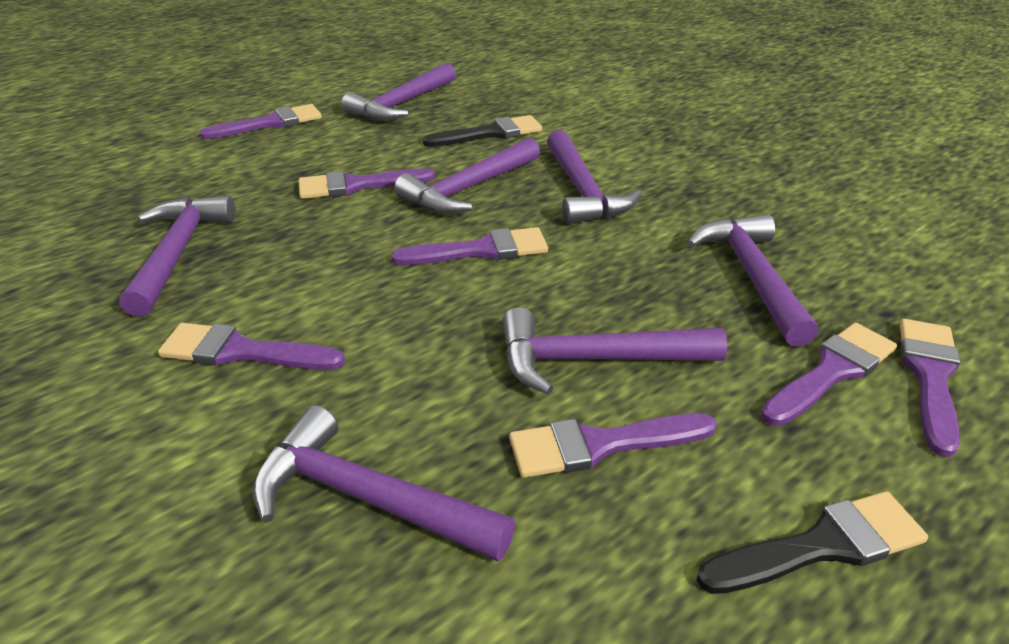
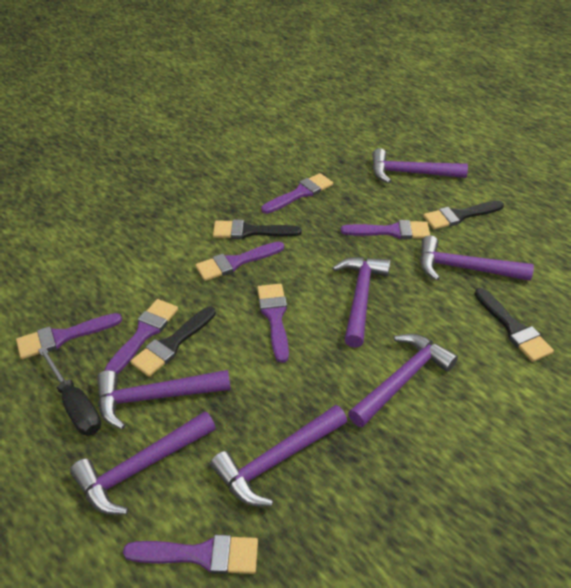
black brush: [423,115,542,147] [697,491,928,594] = 2 -> [130,307,216,377] [213,219,302,239] [423,201,504,229] [474,288,554,362] = 4
black screwdriver: none = 0 -> [38,346,101,436] = 1

